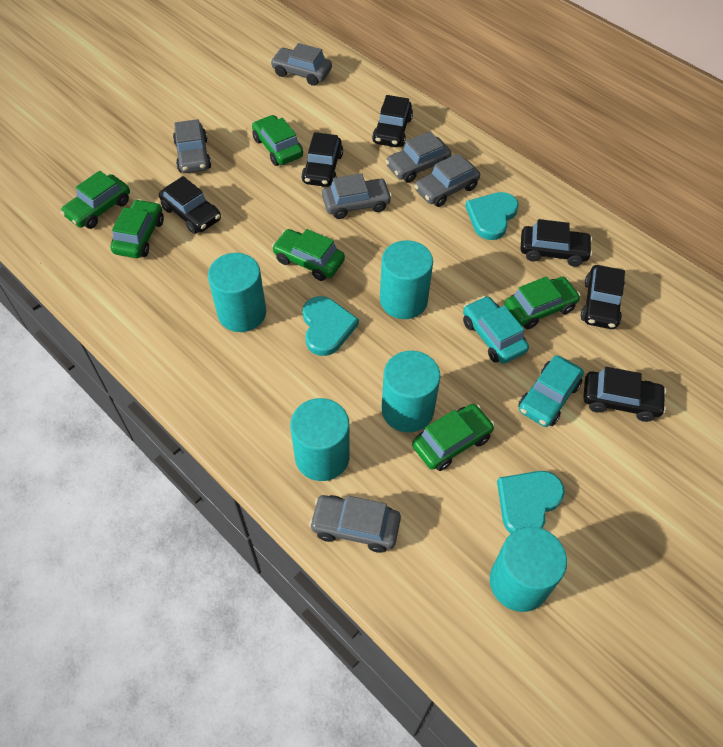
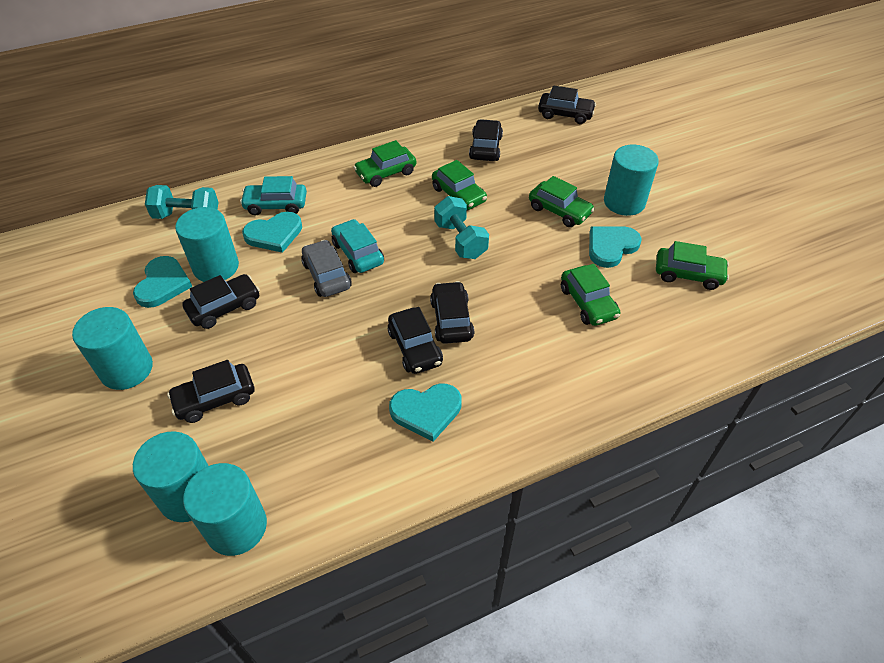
green car: [61,171,130,229] [110,199,164,258] [252,115,303,166] [272,229,345,281] [412,404,495,471] [504,276,581,329] = 6 -> [353,140,416,187] [432,160,487,210] [529,176,595,227] [561,264,620,326] [656,241,729,290] = 5
grey car: [173,119,211,173] [270,43,332,86] [309,495,401,553] [322,173,392,219] [385,131,451,183] [414,153,480,207] = 6 -> [301,240,352,297] = 1
turquoise dumbbell: none = 0 -> [145,185,218,219] [434,196,489,259] = 2
turquoise heart: [302,296,359,356] [465,192,519,240] [497,471,565,534] = 3 -> [133,256,192,308] [242,212,302,253] [389,384,462,442] [589,226,642,268] = 4

